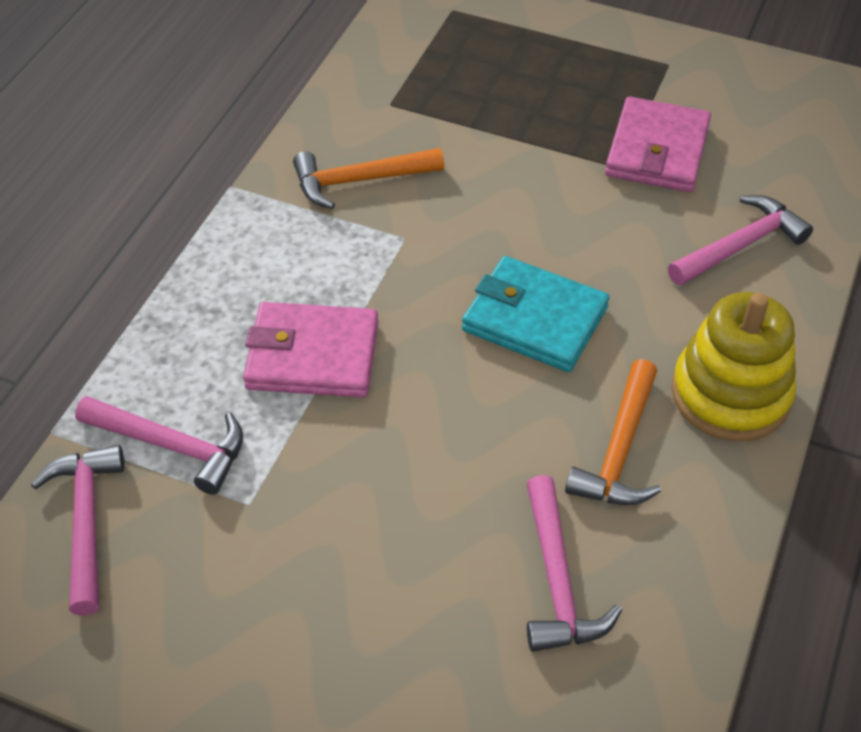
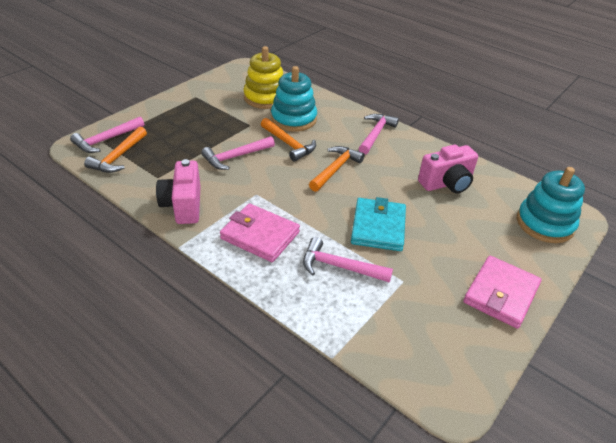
orange hammer: [293,148,444,209] [565,359,661,505] = 2 -> [84,127,147,173] [261,118,316,162] [309,146,365,192] = 3
pink camera: none = 0 -> [156,159,200,224] [418,144,478,193] = 2
turquoise stacking toy: none = 0 -> [271,66,317,131] [517,167,585,243] = 2

